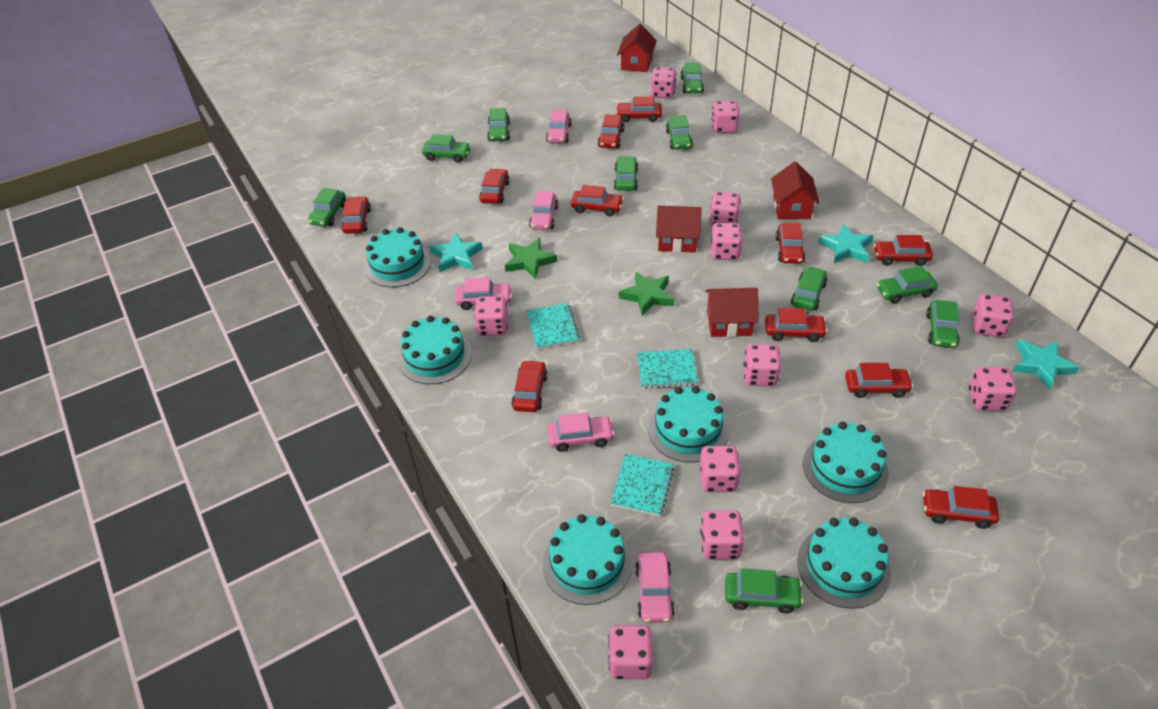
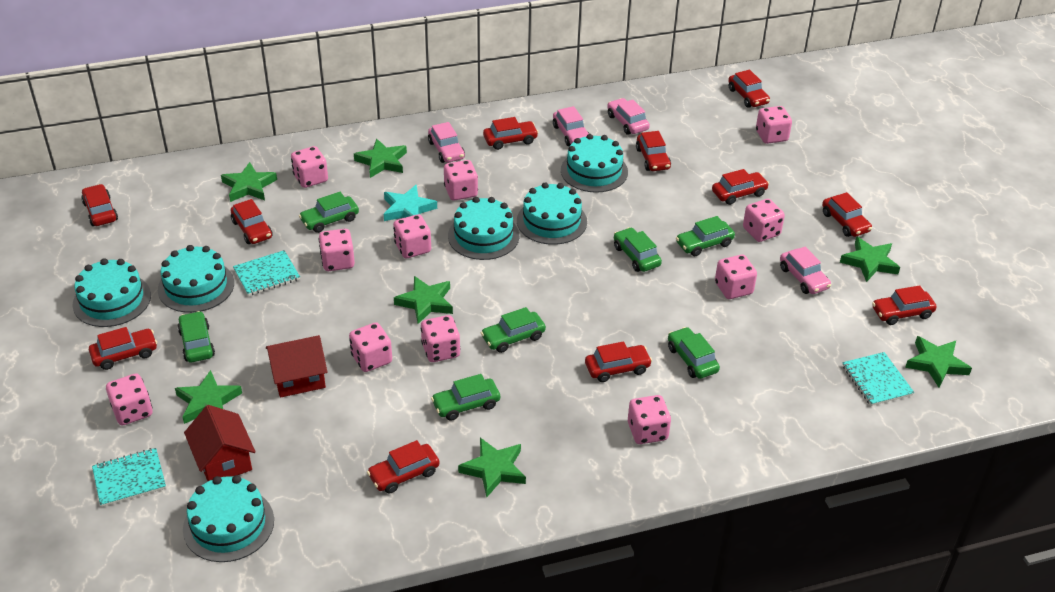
green car: [308,188,346,227] [422,134,471,163] [487,108,510,142] [614,156,638,191] [666,115,693,150] [680,62,704,93] [725,568,803,613] [791,266,827,311] [877,266,938,304] [926,300,960,348] = 10 -> [177,311,215,363] [299,192,359,233] [431,374,500,421] [481,307,546,353] [614,227,662,272] [668,327,720,379] [676,216,735,256] = 7
green star: [505,238,557,279] [619,271,674,316] = 2 -> [175,370,242,424] [221,162,277,202] [354,139,407,178] [394,276,453,324] [458,438,526,498] [840,236,900,282] [905,336,972,387] = 7
pink car: [455,277,512,310] [529,191,558,230] [546,110,571,143] [547,412,614,452] [635,552,675,623] = 5 -> [428,122,465,163] [553,106,589,146] [607,98,650,135] [780,247,831,294] = 4
red house: [617,24,657,72] [656,206,702,253] [706,288,759,337] [771,161,819,219] = 4 -> [184,405,256,481] [266,335,328,398] = 2
turquoise star: [429,233,483,272] [818,224,873,263] [1012,339,1080,390] = 3 -> [384,185,437,221] = 1

